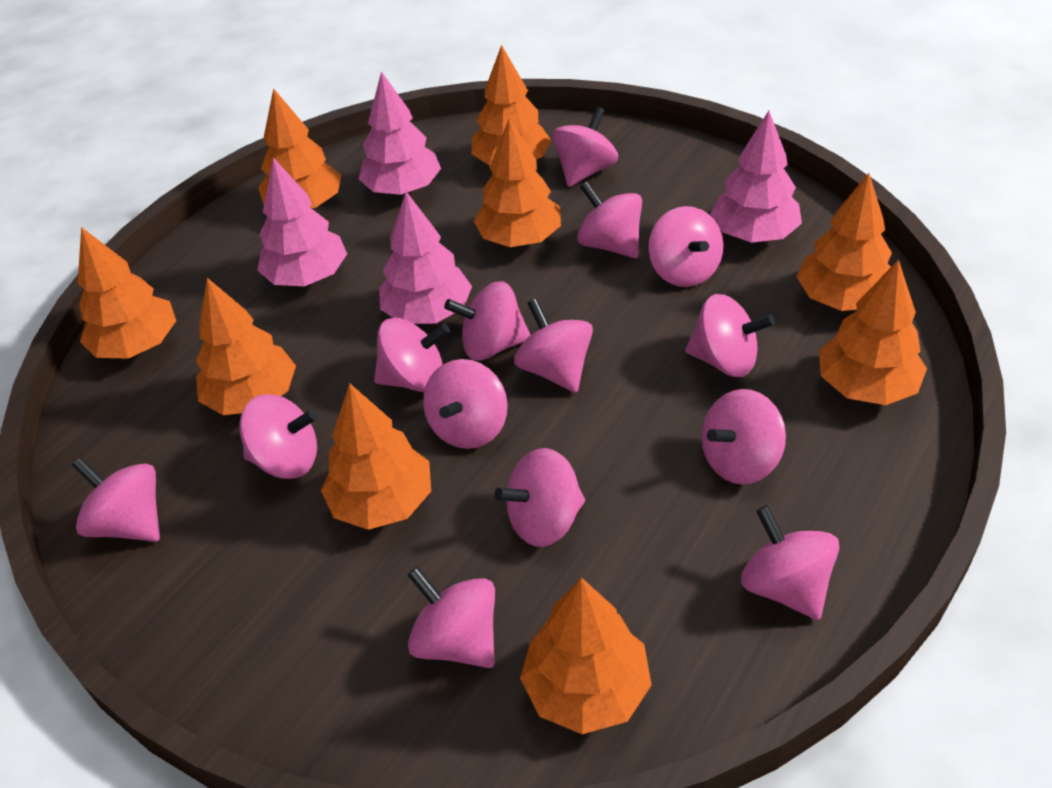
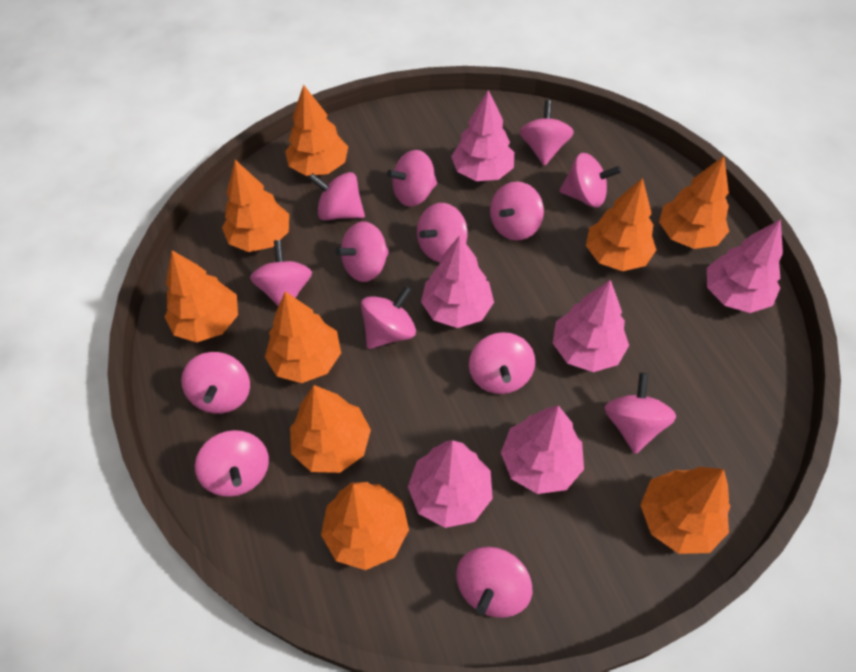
pink tree: [257,158,347,286] [358,71,441,195] [379,192,472,324] [710,111,802,243] = 4 -> [408,440,493,528] [421,235,494,328] [451,90,514,181] [501,405,584,494] [553,280,629,372] [707,219,783,313] = 6

